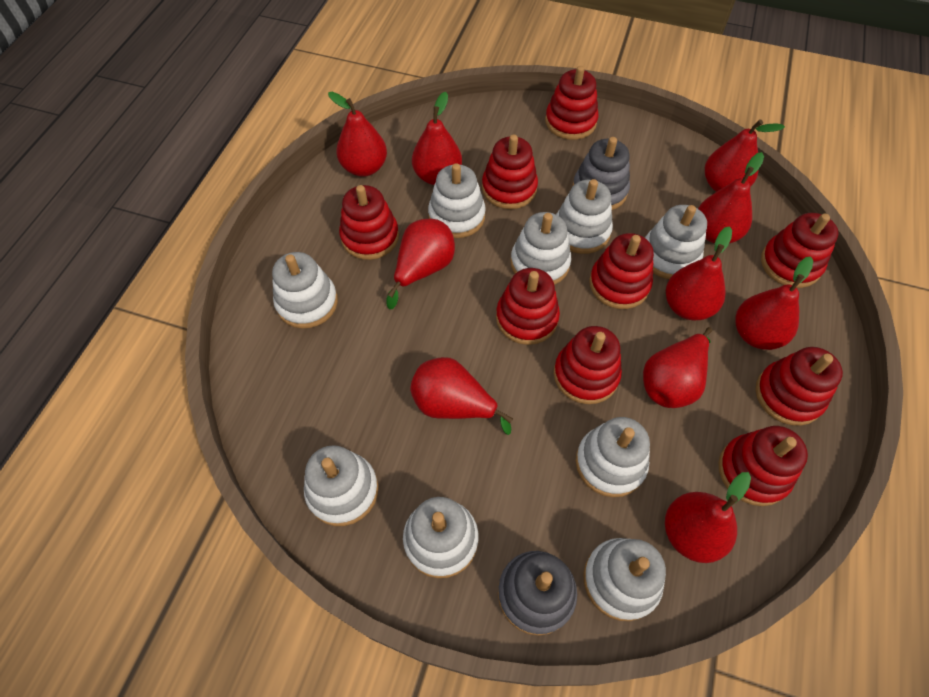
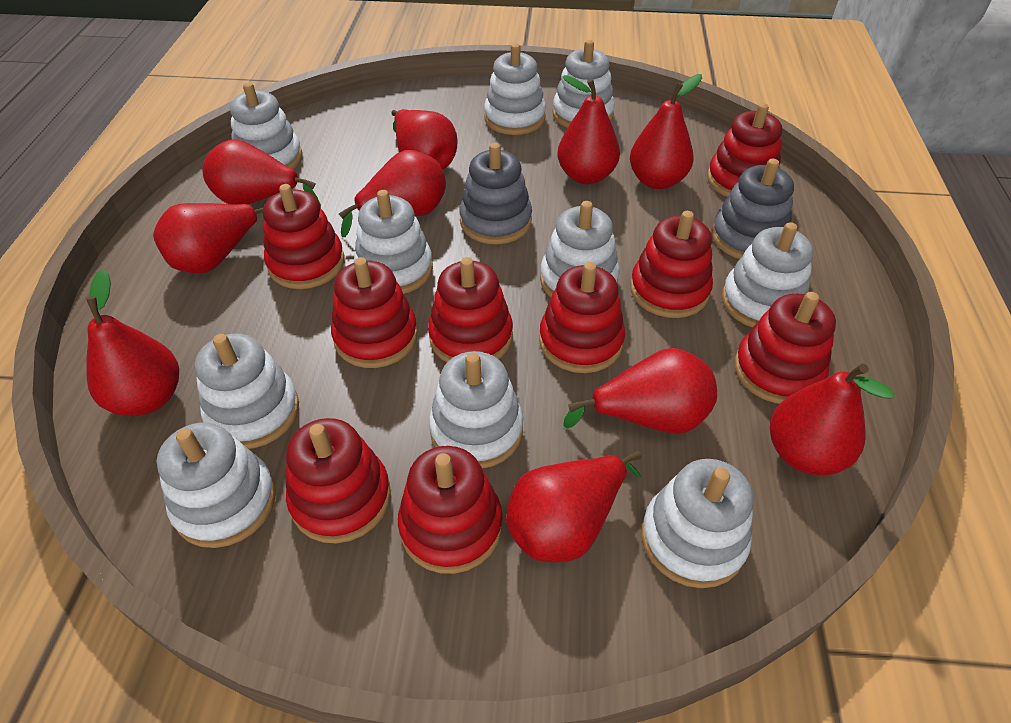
white stacking toy: [272,252,338,329] [304,445,378,526] [403,497,479,578] [428,163,486,238] [510,212,571,285] [556,179,613,254] [576,417,650,497] [583,538,666,621] [645,205,707,279] = 9 -> [157,422,276,548] [195,333,299,449] [230,82,303,169] [354,190,433,294] [429,351,523,469] [484,43,546,135] [540,201,620,297] [553,40,615,128] [641,459,753,588] [722,222,813,327] = 10

